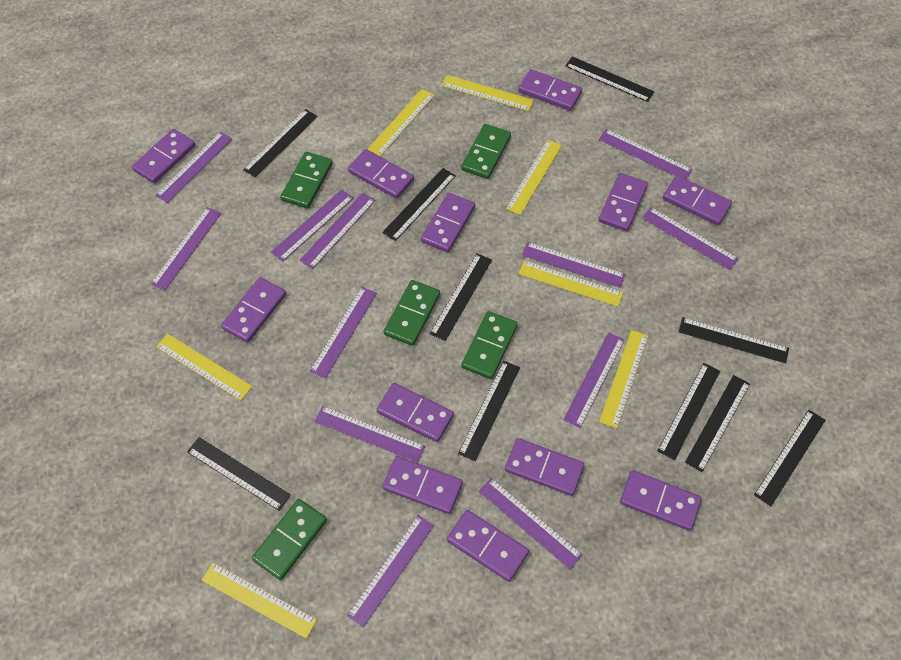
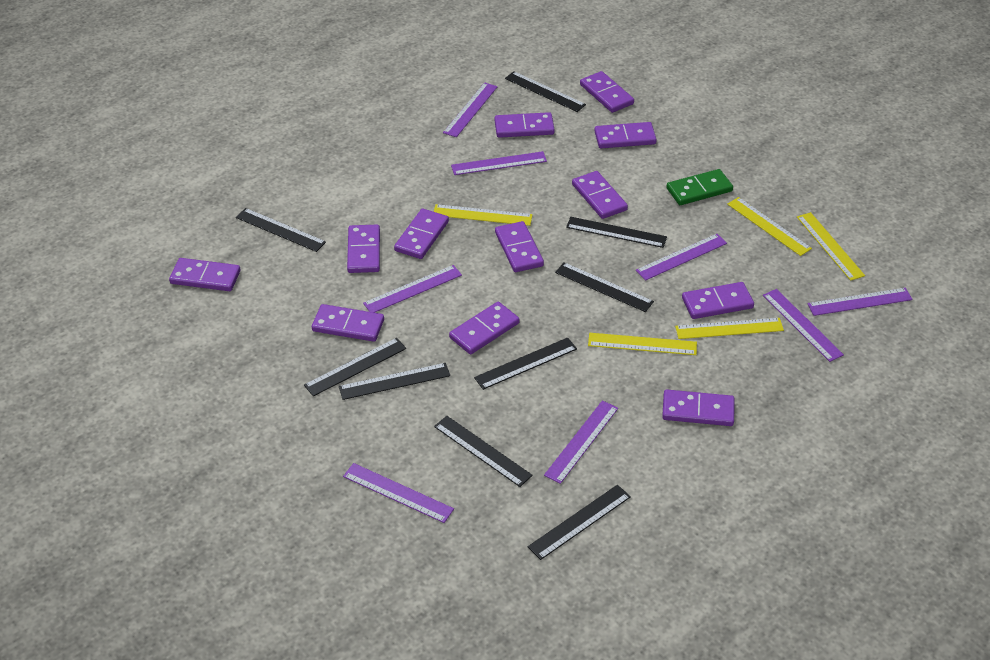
black ruler: [187,437,291,511] [243,109,318,178] [382,168,456,241] [430,253,492,341] [458,361,520,461] [565,56,654,102] [658,363,720,460] [679,317,789,363] [685,375,750,472] [754,410,826,506] = 10 -> [236,208,326,252] [304,338,406,396] [339,363,450,400] [434,416,533,487] [474,338,577,390] [505,71,586,112] [528,485,631,560] [555,262,654,312] [566,217,667,248] = 9
green domino: [252,499,327,580] [280,152,333,209] [383,280,440,346] [461,124,511,179] [461,311,518,379] = 5 -> [666,169,733,205] = 1
purple ruler: [151,207,221,290] [155,132,232,203] [271,189,354,262] [299,193,376,269] [310,287,377,378] [314,406,425,463] [347,515,434,627] [479,478,583,570] [522,242,625,288] [563,332,625,428] [599,129,693,179] [642,207,739,270] = 12 -> [343,463,454,523] [363,265,462,313] [443,82,498,137] [451,151,547,175] [544,400,618,484] [636,234,727,281] [763,289,844,362] [807,288,913,316] = 8
yellow ruler: [156,334,252,401] [202,563,317,639] [368,89,435,157] [442,75,534,111] [506,140,562,215] [519,260,623,307] [599,330,648,428] = 7 -> [434,204,533,226] [588,333,697,355] [675,318,784,339] [727,197,812,256] [797,212,865,281] = 5

